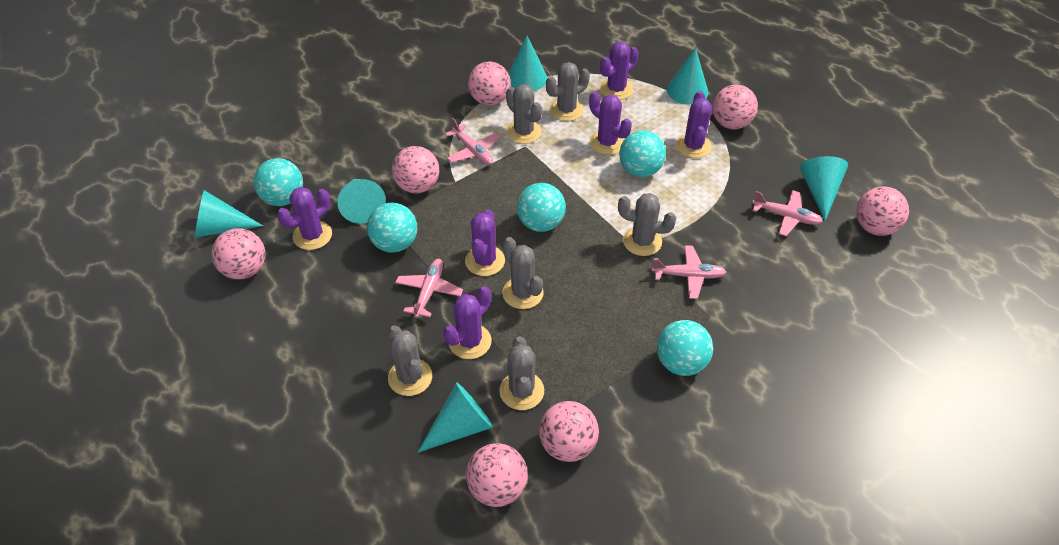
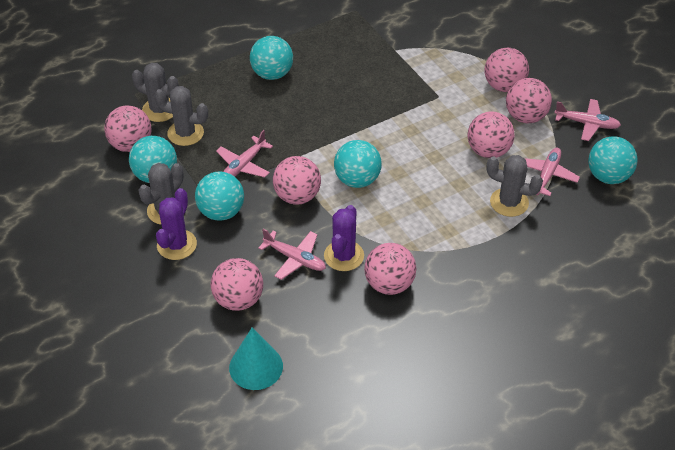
grey cactus: [388,325,432,396] [499,337,544,410] [502,237,544,309] [506,84,542,144] [546,62,590,121] [618,193,676,256] = 6 -> [132,63,179,122] [138,163,184,225] [154,86,208,146] [486,155,543,217] = 4
purple cactus: [277,187,332,250] [443,286,492,359] [465,210,505,276] [589,92,632,155] [600,42,639,100] [676,91,712,158] = 6 -> [156,188,197,260] [324,205,364,271] = 2
turquoise cone: [195,190,263,238] [337,179,386,224] [418,383,493,452] [508,36,547,91] [667,47,708,105] [799,156,848,221] = 6 -> [229,328,283,390] = 1

